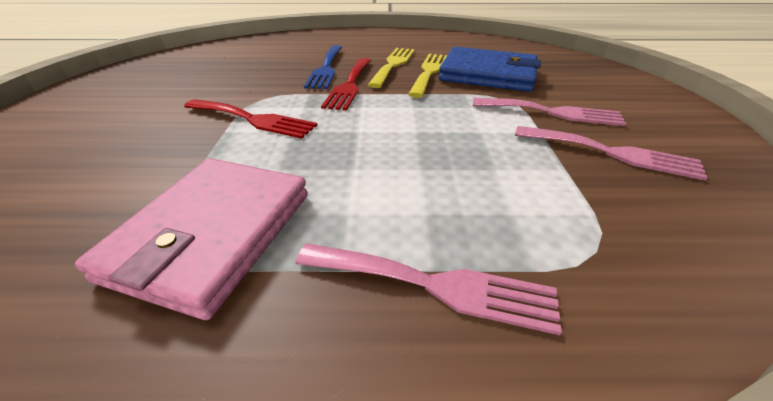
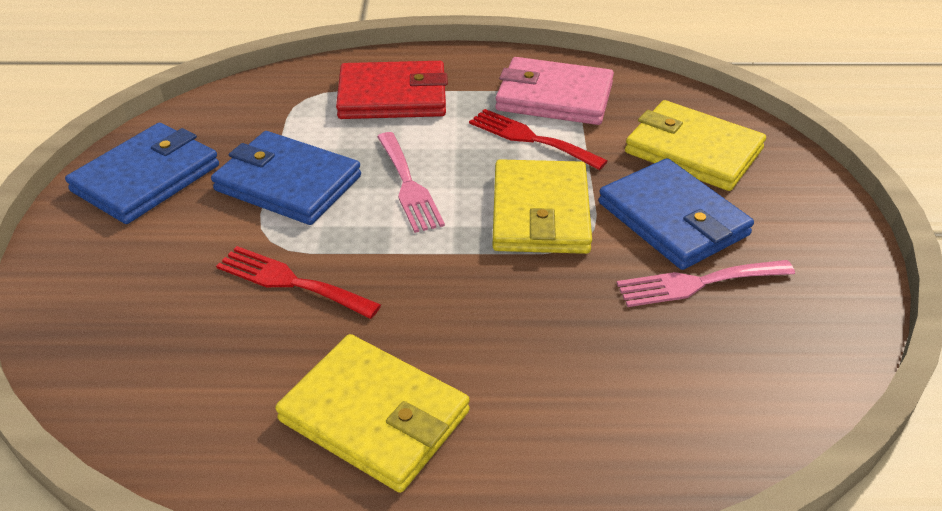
blue fork: [304,45,342,89] = 1 -> none = 0
blue wallet: [439,47,541,92] = 1 -> [65,123,219,224] [211,131,361,225] [599,158,754,270] = 3
pink fork: [296,243,562,335] [473,98,626,126] [515,126,707,181] = 3 -> [377,132,445,233] [616,260,795,307] = 2
red wallet: none = 0 -> [336,61,448,119] = 1
yellow fork: [368,48,415,88] [408,54,447,98] = 2 -> none = 0
yellow wallet: none = 0 -> [275,334,470,493] [492,159,592,254] [625,100,766,191] = 3

